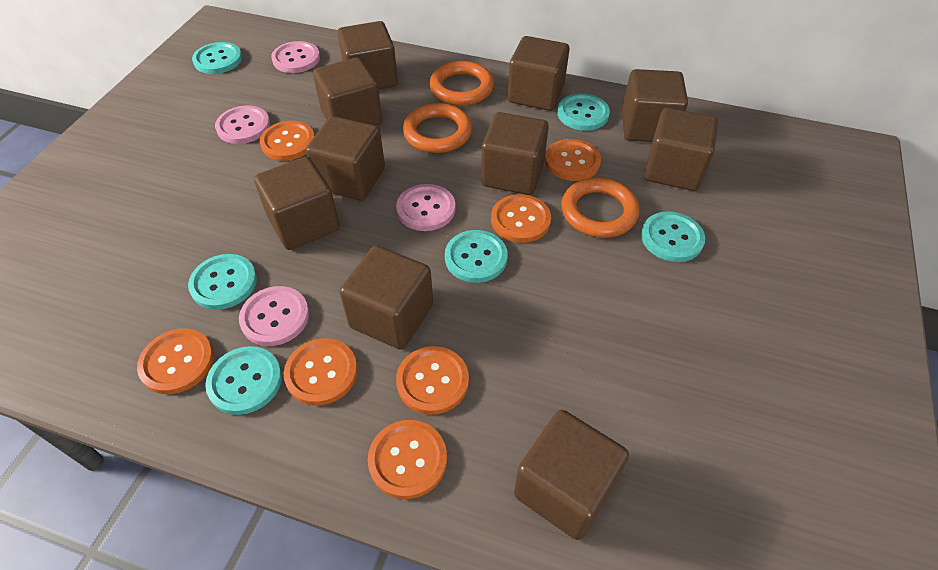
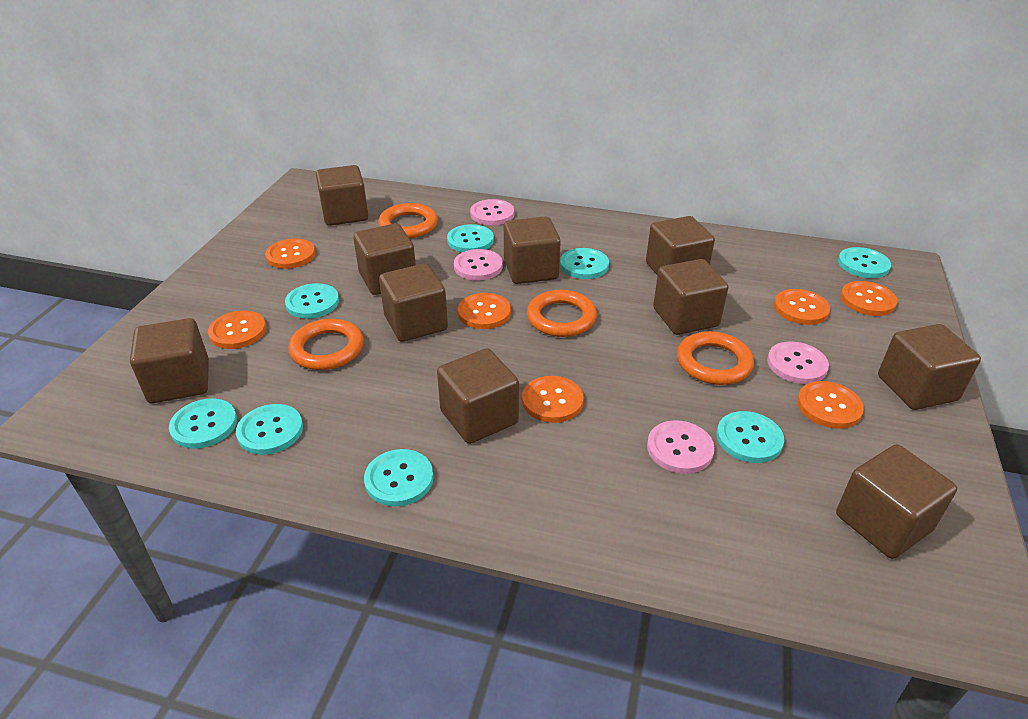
orange ring: [403,103,472,153] [429,61,494,105] [561,178,640,238] = 3 -> [288,318,364,370] [378,203,438,238] [527,290,597,337] [677,331,754,385] = 4
turquoise button: [188,254,257,310] [192,42,242,74] [205,346,282,415] [445,230,508,283] [557,93,610,131] [641,212,705,262] = 6 -> [169,399,237,448] [236,404,303,455] [285,283,339,319] [364,449,434,507] [447,224,494,252] [560,248,609,279] [717,411,784,463] [838,247,891,278] = 8

